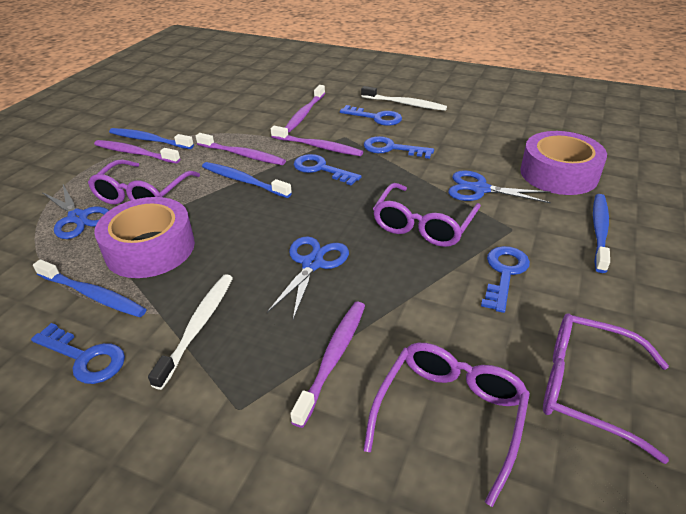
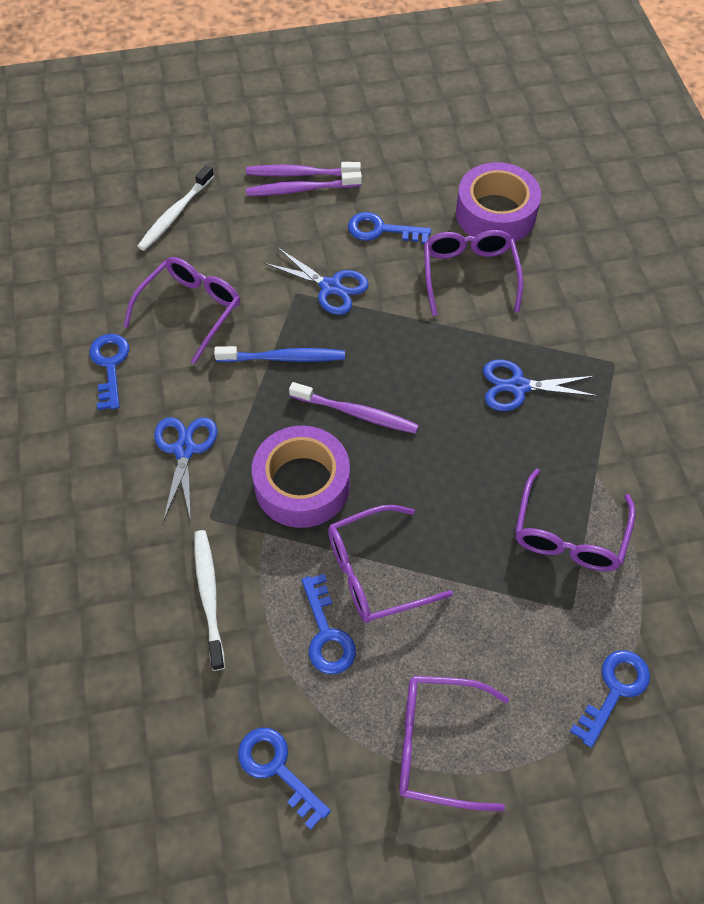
blue toothbrush: [33,259,147,317] [109,128,194,149] [202,162,292,198] [593,194,610,273] = 4 -> [214,346,345,362] = 1
purple glasses: [88,159,200,204] [363,343,530,507] [373,183,481,247] [543,314,669,464] = 4 -> [123,257,240,364] [328,505,453,623] [399,676,509,811] [424,230,523,316] [515,468,635,571] = 5
purple toothbrush: [94,140,180,164] [196,133,286,165] [271,126,363,156] [285,85,325,133] [290,302,365,428] = 5 -> [246,162,361,177] [246,171,362,196] [289,382,419,434] = 3

